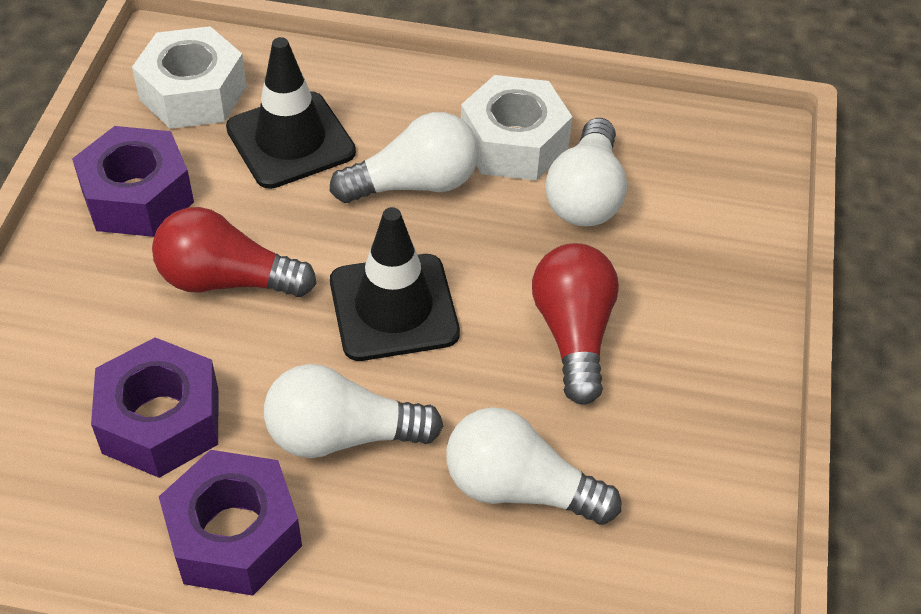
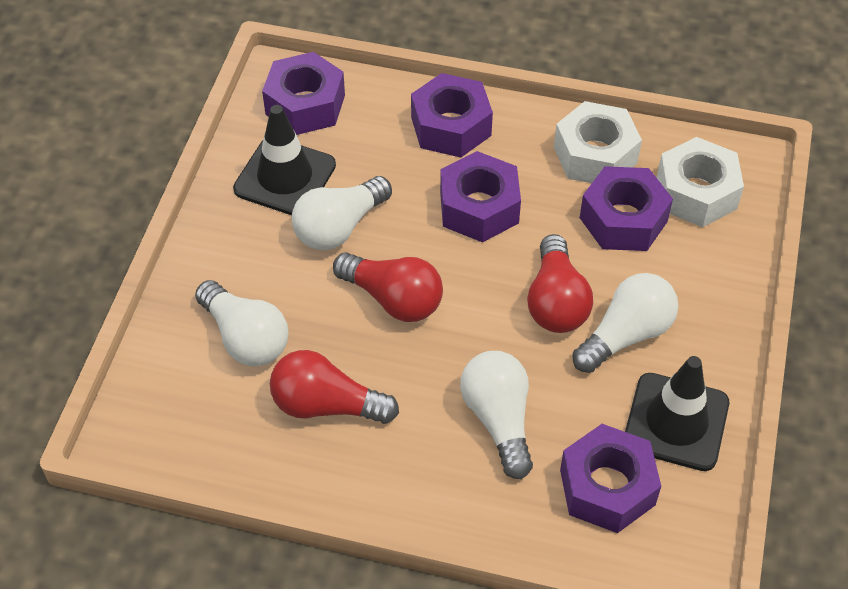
purple nut: [72,126,194,237] [91,337,219,478] [159,450,302,596] = 3 -> [262,52,345,135] [411,73,493,157] [440,151,521,242] [560,424,661,533] [580,166,673,251] = 5
red light bulb: [152,207,317,297] [532,243,619,405] = 2 -> [270,350,399,424] [333,252,443,322] [527,234,593,333] = 3

